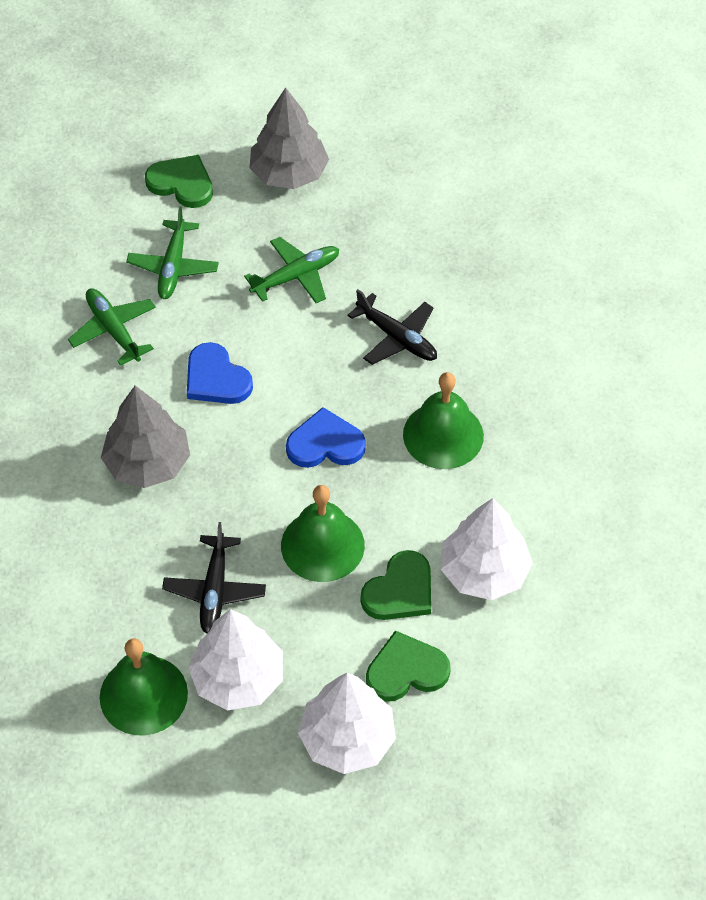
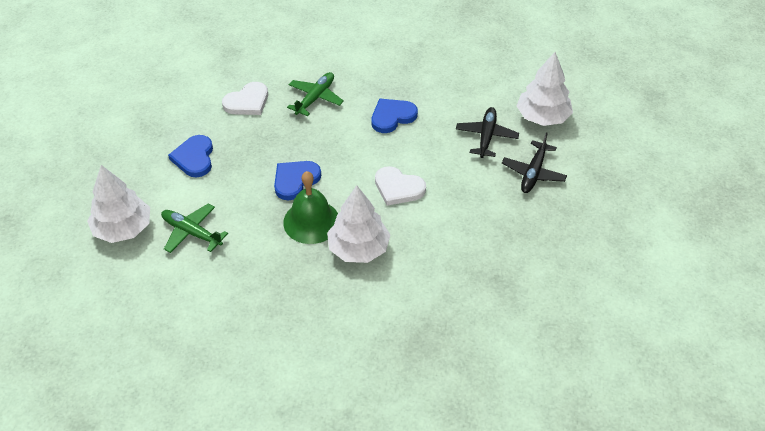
blue heart: [187,342,253,404] [286,407,366,468] = 2 -> [168,135,213,177] [274,161,321,200] [371,99,418,133] = 3
green bell: [100,638,188,736] [281,485,365,582] [403,372,484,469] = 3 -> [283,171,338,244] = 1
green heart: [145,155,213,208] [361,550,431,620] [366,630,451,702] = 3 -> none = 0
green plane: [68,288,156,366] [126,206,219,299] [244,237,339,303] = 3 -> [161,204,228,253] [287,72,344,116] = 2
grey tree: [101,386,190,488] [250,88,329,189] = 2 -> none = 0
white heart: none = 0 -> [222,82,268,115] [375,166,426,206] = 2

